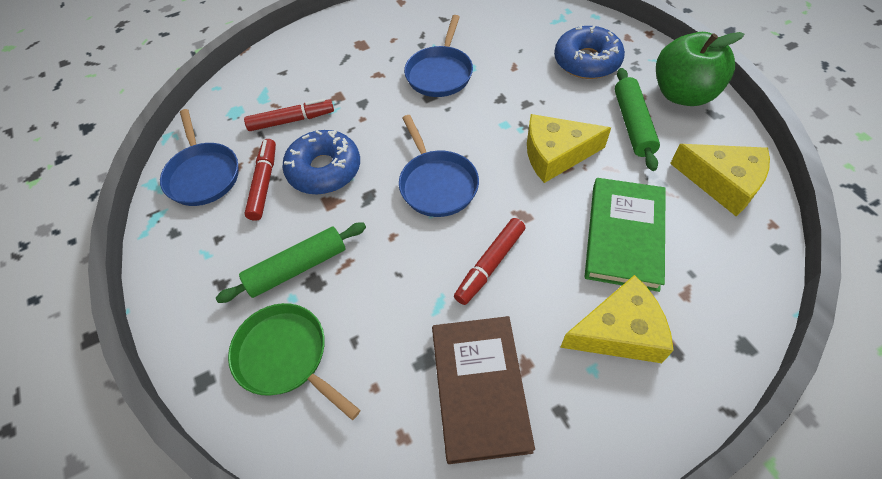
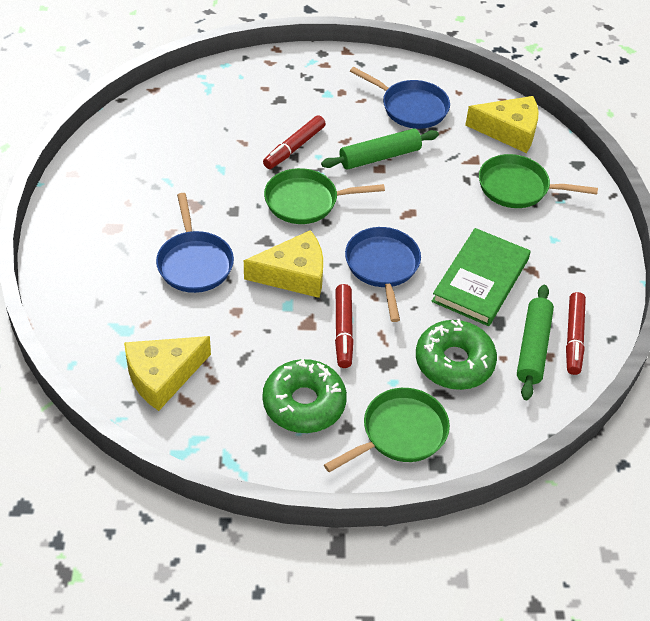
blue donut: [282,130,360,194] [554,24,625,79] = 2 -> none = 0
brown book: [432,316,535,464] = 1 -> none = 0
green apple: [656,32,744,106] = 1 -> none = 0
green donut: none = 0 -> [262,358,347,433] [416,319,497,390] = 2
green pan: [228,303,361,420] = 1 -> [264,168,385,224] [324,388,450,472] [479,154,598,208] = 3

